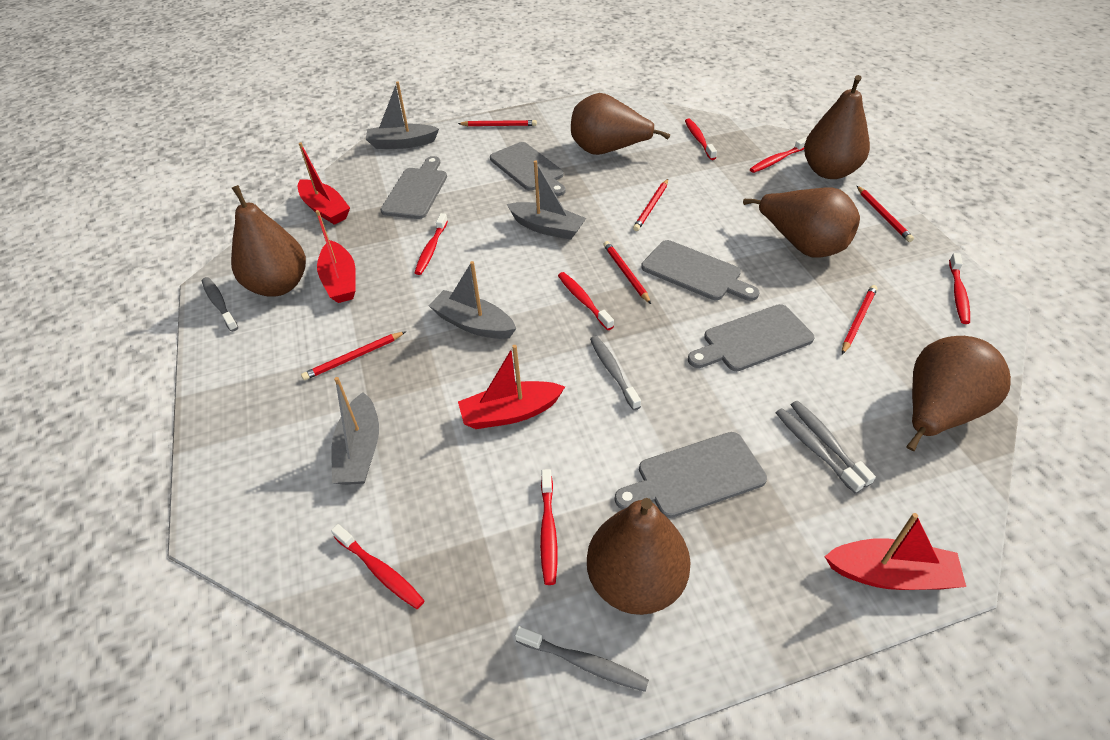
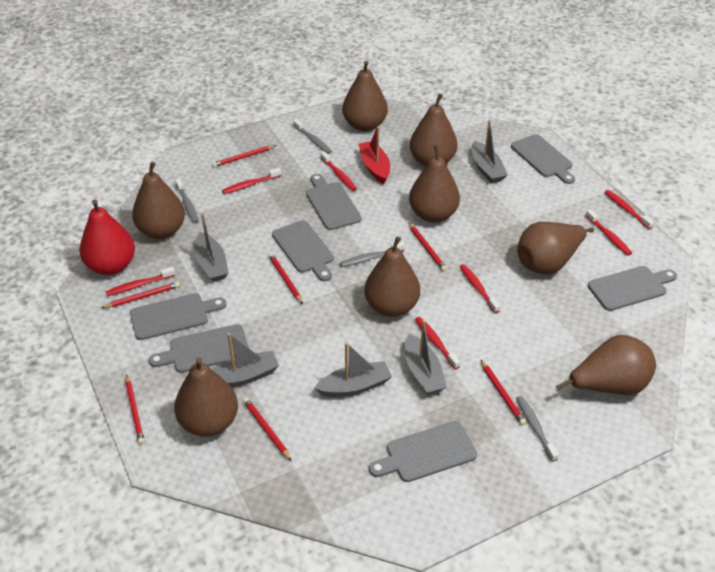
brown pear: [231,185,306,297] [571,93,670,155] [587,498,691,615] [743,188,860,258] [804,75,870,179] [906,336,1011,451] = 6 -> [132,162,185,239] [174,357,238,437] [342,61,388,131] [364,236,420,317] [409,145,460,223] [410,93,457,167] [517,222,594,275] [556,335,656,395] = 8
grey boat: [331,377,379,485] [366,82,439,149] [429,261,516,339] [507,160,586,240] = 4 -> [195,213,229,282] [211,333,279,387] [314,342,392,397] [405,320,447,395] [472,120,508,183] = 5
grey cutting board: [380,156,447,219] [490,142,566,196] [615,432,767,518] [641,240,760,301] [688,304,814,371] = 5 -> [130,293,226,340] [149,324,249,373] [272,220,334,281] [306,174,362,230] [369,421,477,482] [511,134,575,184] [588,266,677,311] = 7
grey toothbrush: [202,277,238,332] [515,626,649,692] [590,336,641,410] [776,408,865,494] [791,401,876,487] = 5 -> [175,178,199,223] [293,119,332,154] [340,241,405,267] [516,396,559,462] = 4
red boat: [298,142,350,225] [315,210,356,303] [458,345,565,429] [824,513,966,590] = 4 -> [359,126,390,184] = 1
red pear: none = 0 -> [79,200,135,275] = 1
red pencil: [301,331,406,380] [458,120,537,127] [603,241,651,304] [633,179,668,231] [842,285,877,354] [857,186,914,242] = 6 -> [101,282,180,308] [126,375,144,444] [212,145,276,167] [243,397,292,461] [269,253,303,304] [409,223,447,271] [480,359,526,425] = 7

